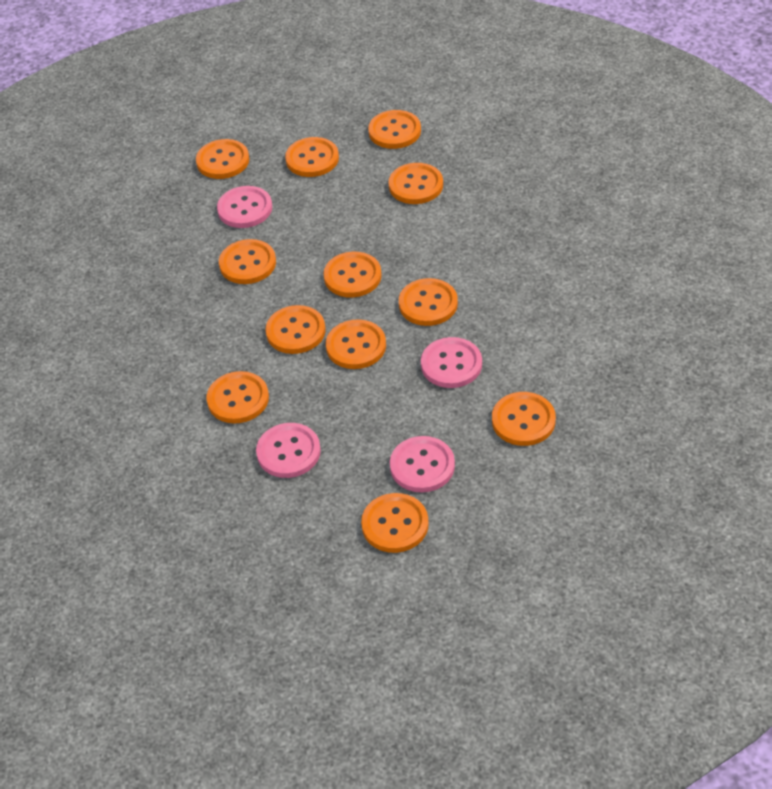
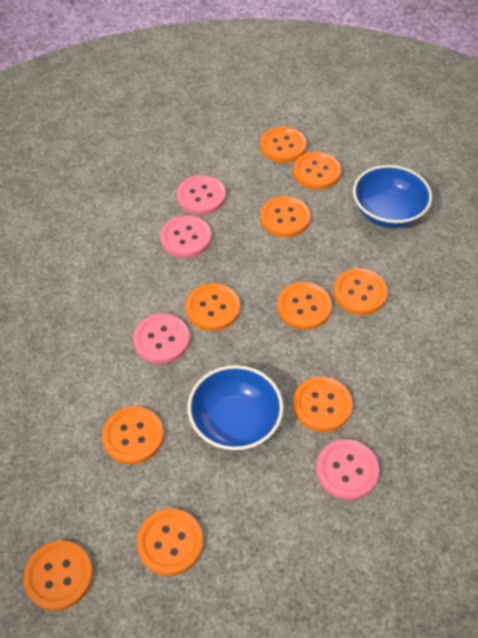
blue bowl: none = 0 -> [188,365,283,451] [353,165,432,228] = 2
orange button: [196,139,249,179] [206,371,269,423] [219,239,276,284] [266,305,325,354] [285,137,339,177] [323,252,382,298] [326,319,386,369] [361,493,429,553] [368,110,421,149] [388,163,443,204] [399,278,458,326] [492,392,556,446] = 12 -> [23,540,93,611] [102,406,163,464] [137,509,203,576] [186,283,240,331] [260,127,307,163] [260,196,310,237] [277,282,332,330] [293,152,341,190] [293,377,353,432] [333,268,388,315] = 10

